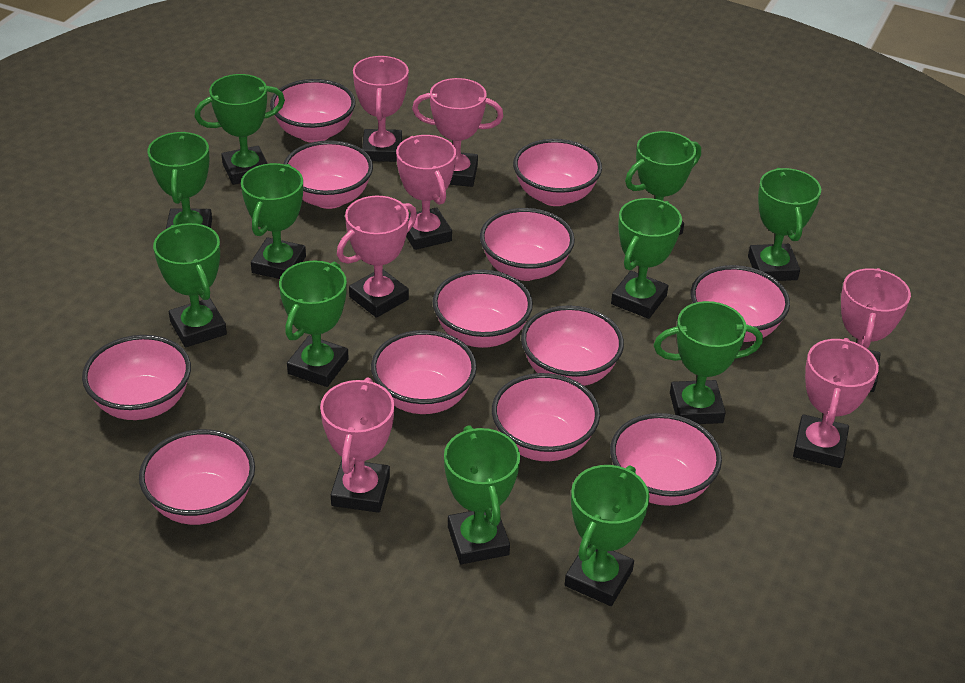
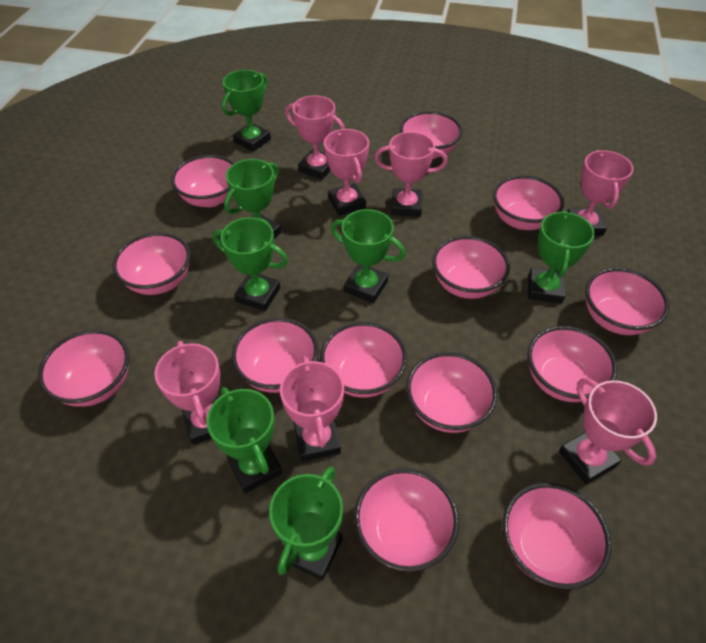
green trophy: [147,132,212,229] [153,223,227,347] [194,74,285,185] [241,163,306,279] [279,260,349,387] [444,425,520,564] [565,465,649,606] [611,198,682,319] [625,131,701,235] [654,301,763,424] [748,168,821,281] = 11 -> [207,387,282,493] [213,217,288,311] [222,70,271,152] [224,159,281,238] [269,467,343,580] [331,209,405,303] [528,211,595,304] = 7
pink bowl: [82,335,191,420] [139,429,255,525] [270,79,356,143] [284,140,373,209] [371,330,477,414] [433,270,533,348] [480,208,575,281] [492,373,600,461] [513,139,602,206] [521,305,624,386] [610,413,722,506] [691,265,790,342] = 12 -> [38,330,129,407] [113,233,191,295] [171,155,235,207] [232,318,319,393] [320,322,407,398] [354,468,459,572] [400,111,463,159] [406,352,497,433] [432,236,510,299] [493,175,564,230] [503,483,611,590] [527,326,617,402] [585,268,669,335] = 13

